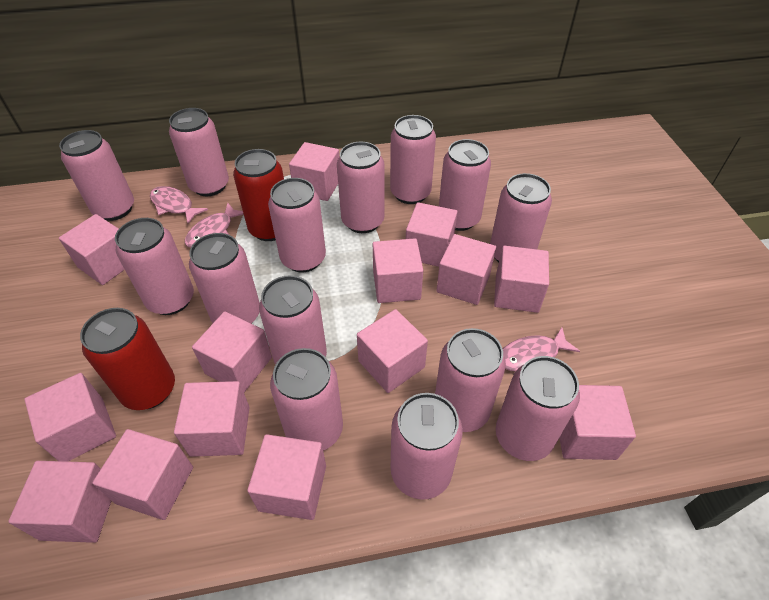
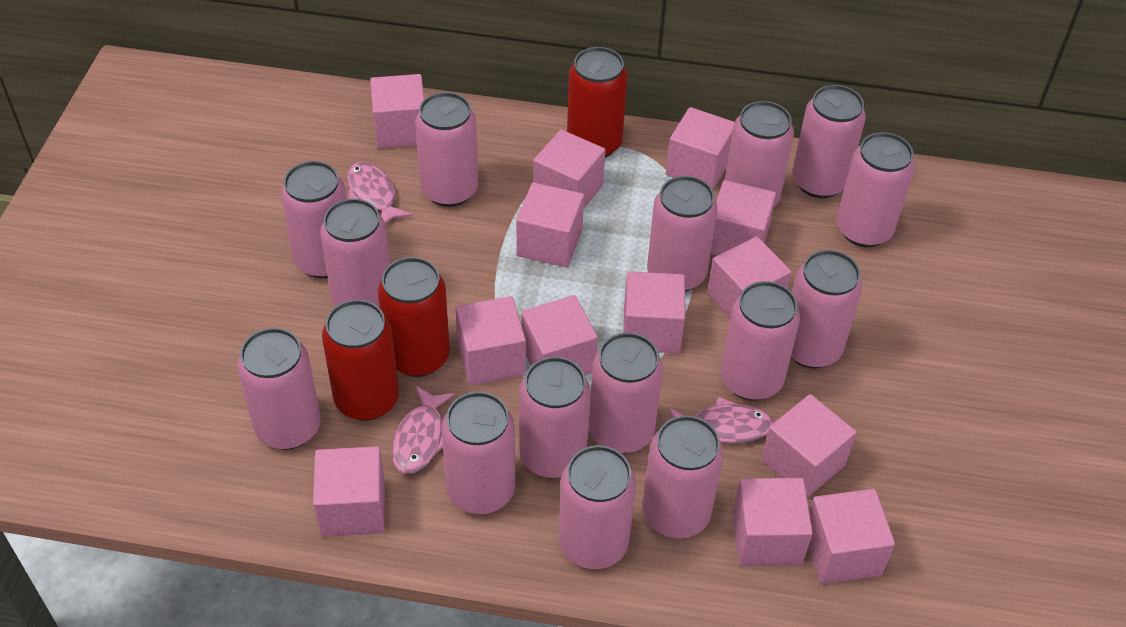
pink can: [59,130,134,221] [115,218,194,315] [169,108,229,196] [189,233,260,324] [259,275,327,365] [268,178,326,272] [270,348,343,451] [337,142,384,233] [390,115,436,204] [391,393,463,500] [435,328,506,432] [439,139,491,231] [490,173,552,263] [496,356,580,461] = 14 -> [237,328,321,450] [281,161,347,278] [320,199,390,308] [415,92,478,207] [441,391,515,514] [519,357,591,478] [559,445,636,569] [589,332,663,453] [642,415,724,538] [647,176,718,292] [721,281,800,401] [725,101,794,207] [791,250,862,369] [792,85,866,198] [837,132,915,247] = 15
pink cube: [8,461,111,543] [24,373,116,462] [59,214,125,285] [92,429,193,520] [174,381,250,457] [192,311,272,392] [247,434,326,520] [289,142,339,201] [357,309,428,393] [373,238,423,303] [406,202,458,267] [436,234,496,305] [494,246,549,313] [559,385,636,460] = 14 -> [313,446,385,537] [370,74,424,149] [455,296,526,386] [516,182,584,268] [521,295,598,375] [533,129,605,208] [623,271,685,353] [666,107,734,190] [707,236,792,318] [711,180,776,256] [732,478,813,566] [761,394,857,498] [809,489,895,584] = 13
red can: [80,308,175,410] [233,149,284,241] = 2 -> [322,300,399,421] [378,257,450,377] [567,47,628,158] = 3

